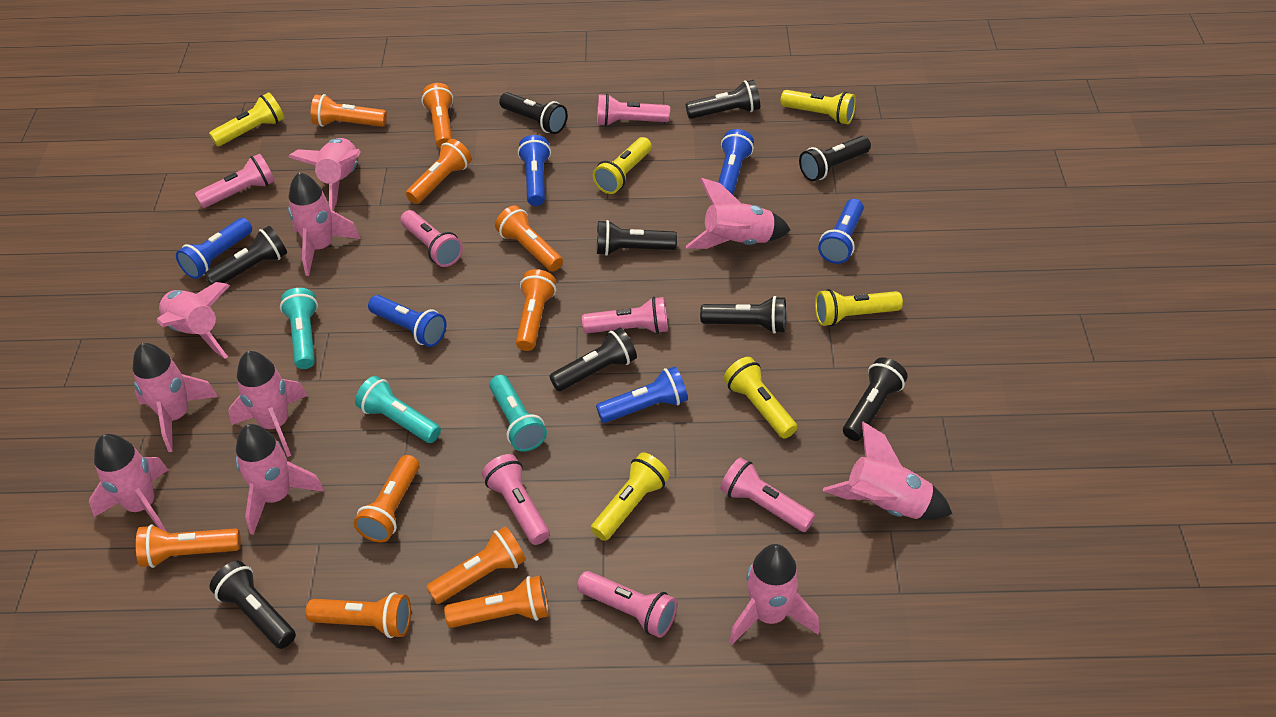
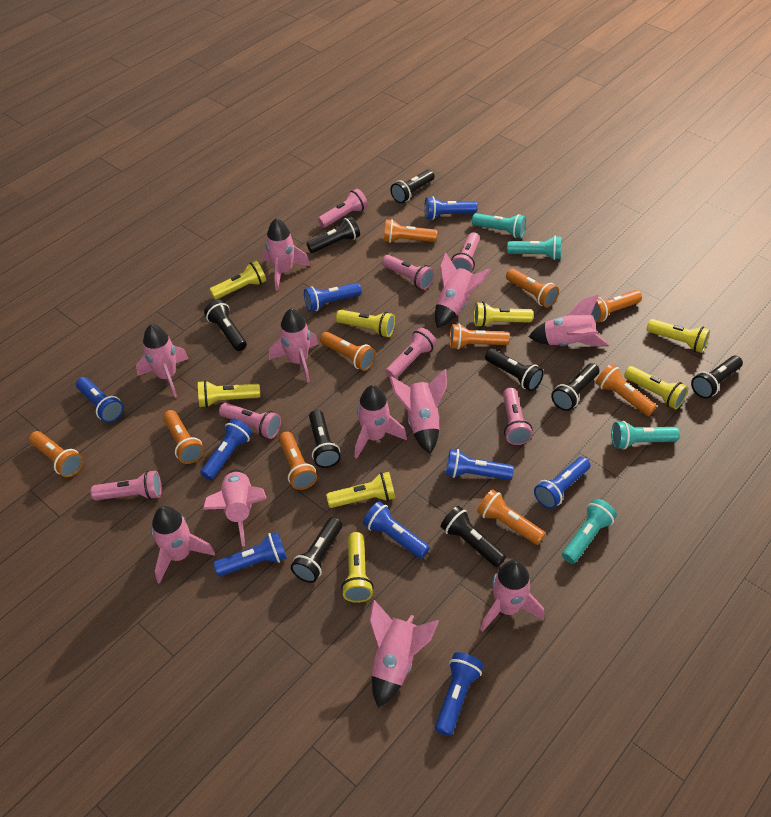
blue flashlight: [176,218,252,279] [368,295,446,347] [518,135,551,206] [596,366,688,423] [718,129,754,195] [818,199,864,264] = 6 -> [76,377,124,423] [200,419,252,480] [213,532,287,577] [304,283,362,311] [363,501,430,559] [424,196,478,220] [435,652,483,736] [446,449,514,480] [534,457,590,509] = 9
pink rocket: [89,434,168,532] [133,343,218,452] [157,282,230,359] [228,351,308,457] [236,424,324,535] [288,138,361,211] [288,172,361,276] [686,178,790,249] [729,544,819,645] [823,422,952,520] = 10 -> [136,324,189,398] [152,506,215,584] [203,469,267,547] [263,218,310,291] [269,308,318,383] [354,385,407,459] [369,599,439,708] [390,369,447,454] [435,252,491,328] [480,560,544,632] [529,295,609,346] = 11
turquoise flashlight: [280,288,318,369] [355,376,441,443] [489,375,547,452] = 3 -> [472,213,526,238] [507,236,562,260] [562,499,617,564] [611,421,680,450] = 4
yellow flashlight: [209,92,284,146] [591,452,670,541] [593,137,652,194] [723,357,797,439] [780,90,856,124] [815,289,903,326] = 6 -> [198,380,260,408] [209,261,266,300] [326,472,395,508] [336,310,395,337] [341,532,374,603] [474,302,533,327] [624,366,688,409] [647,319,710,353] = 8

